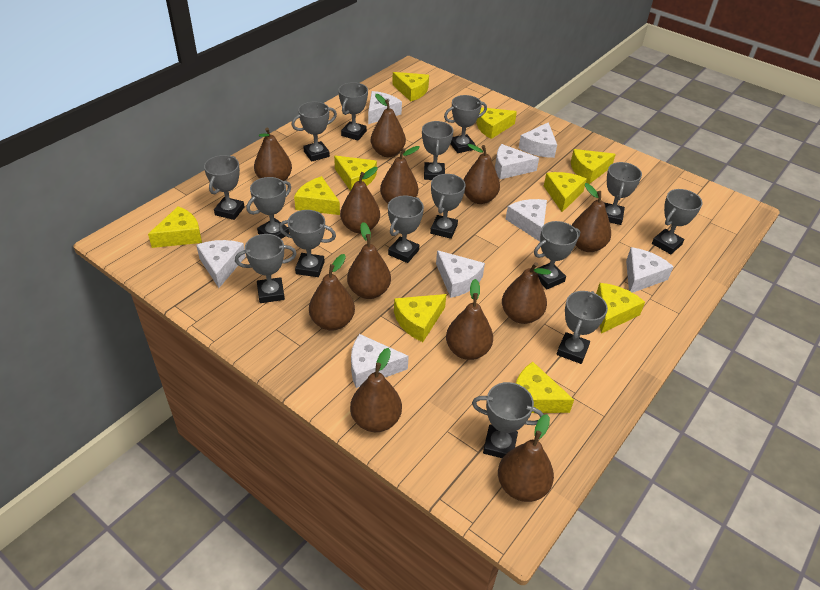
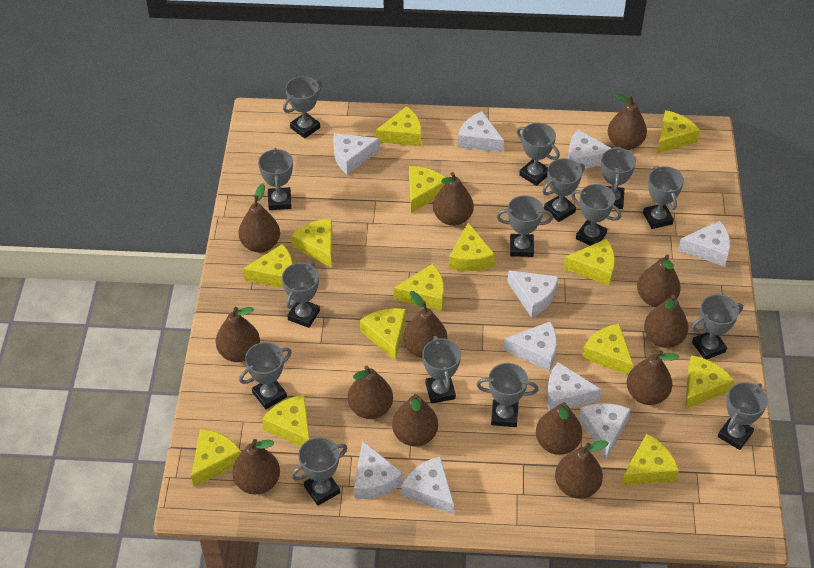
brown pear: [254,127,292,181] [309,254,355,331] [340,167,380,233] [347,222,391,299] [350,348,402,432] [371,94,406,157] [380,146,420,203] [446,279,493,360] [464,144,500,204] [498,414,554,502] [502,262,551,324] [572,183,611,252] = 12 -> [216,307,260,362] [232,439,280,495] [239,183,280,252] [348,366,393,419] [392,394,438,446] [403,291,447,358] [433,172,474,226] [536,402,582,455] [555,441,608,499] [608,94,647,150] [627,350,680,405] [637,254,681,307] [644,295,689,348] = 13
white cheese: [196,240,246,288] [351,334,409,388] [368,91,402,124] [436,250,485,298] [495,144,539,179] [506,199,547,241] [519,122,557,158] [626,247,674,293] = 8 -> [333,133,380,174] [354,441,403,499] [401,456,454,514] [458,111,504,152] [503,321,557,372] [507,270,558,318] [547,362,602,411] [568,129,611,168] [579,403,631,460] [678,221,730,267] = 10
yellow cheese: [148,206,202,248] [294,176,340,215] [334,156,377,191] [392,72,429,102] [394,294,446,342] [476,107,517,139] [516,362,574,413] [544,172,587,212] [571,149,616,184] [596,283,645,333] = 10 -> [191,429,241,487] [243,244,293,288] [262,395,309,446] [291,219,332,268] [360,308,406,361] [376,106,422,146] [394,264,444,311] [409,166,446,213] [449,222,495,271] [563,239,615,285] [582,324,634,375] [621,434,679,485] [657,110,700,154] [685,355,734,409] = 14

